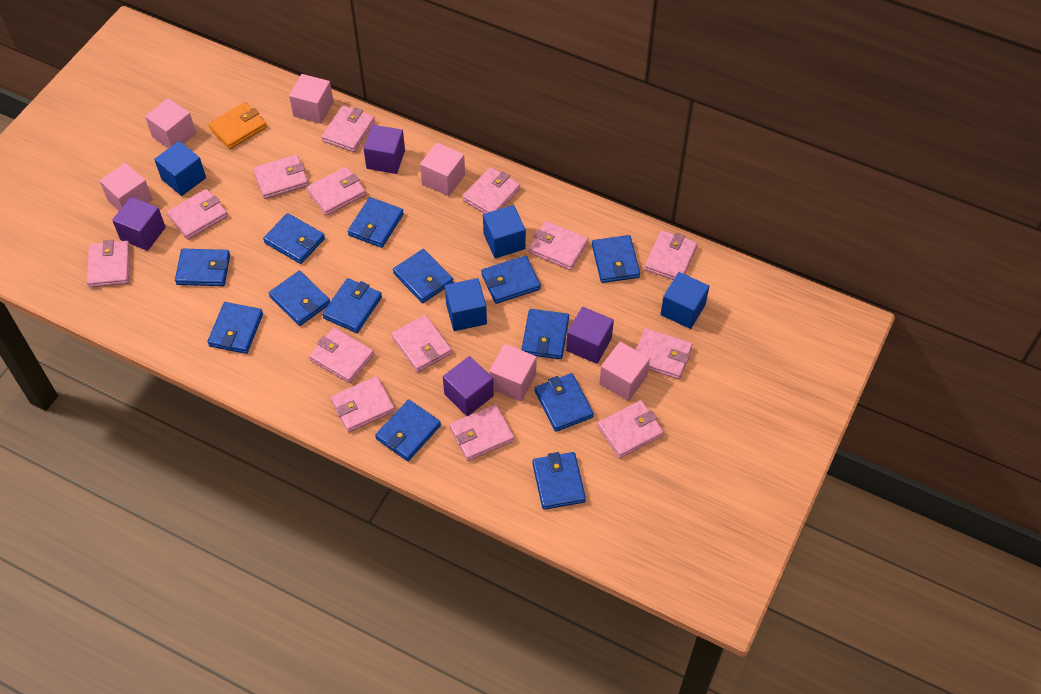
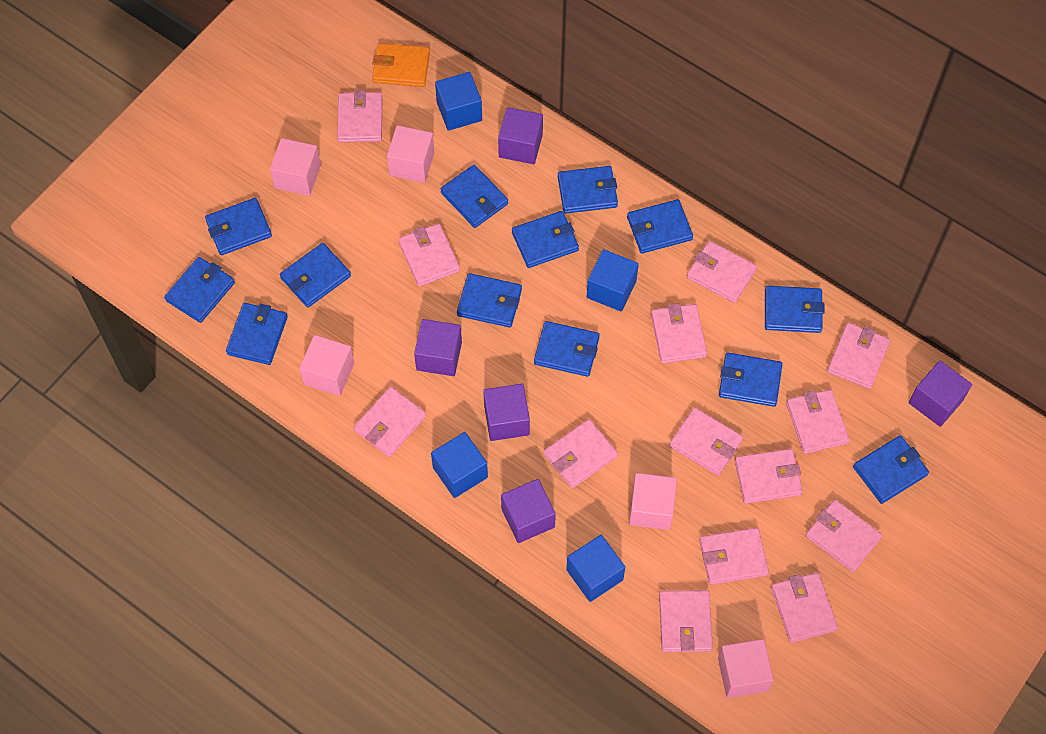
pink cube: [99,163,153,211] [145,98,196,149] [289,74,333,124] [420,143,465,196] [489,344,537,402] [599,342,650,401] = 6 -> [270,138,321,196] [299,335,354,396] [387,125,434,183] [629,473,677,530] [718,639,774,698] = 5
purple cube: [112,197,166,251] [363,125,405,174] [443,356,494,416] [566,307,614,364] = 4 -> [414,319,462,376] [483,384,530,441] [498,107,543,164] [501,479,556,543] [909,361,972,427] = 5

